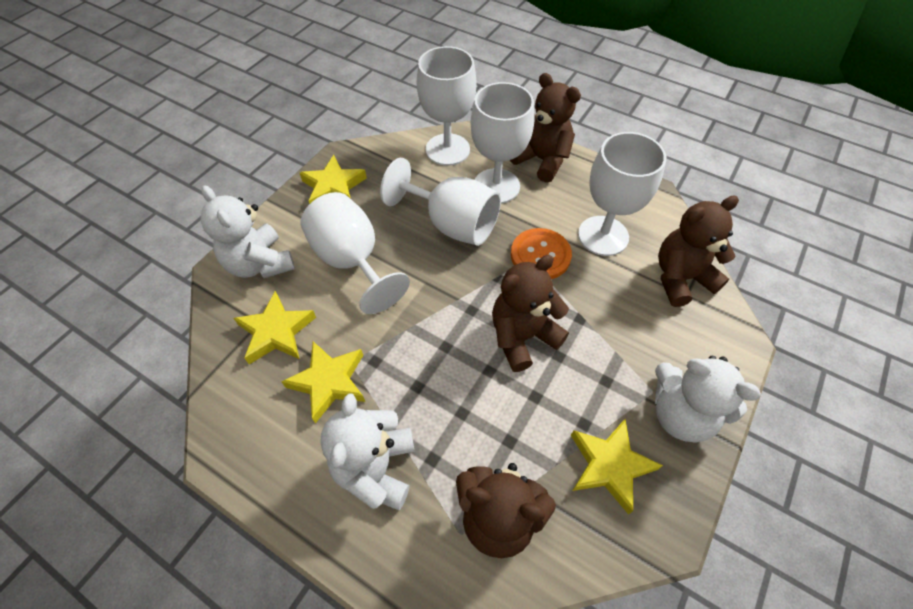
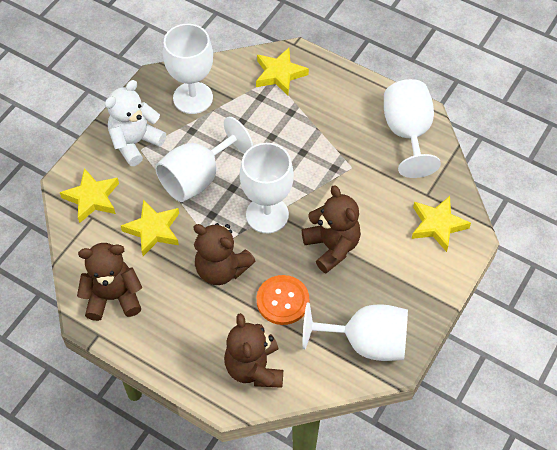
white teddy bear: [200,185,295,278] [320,393,414,510] [655,356,761,443] = 3 -> [105,80,166,166] = 1

